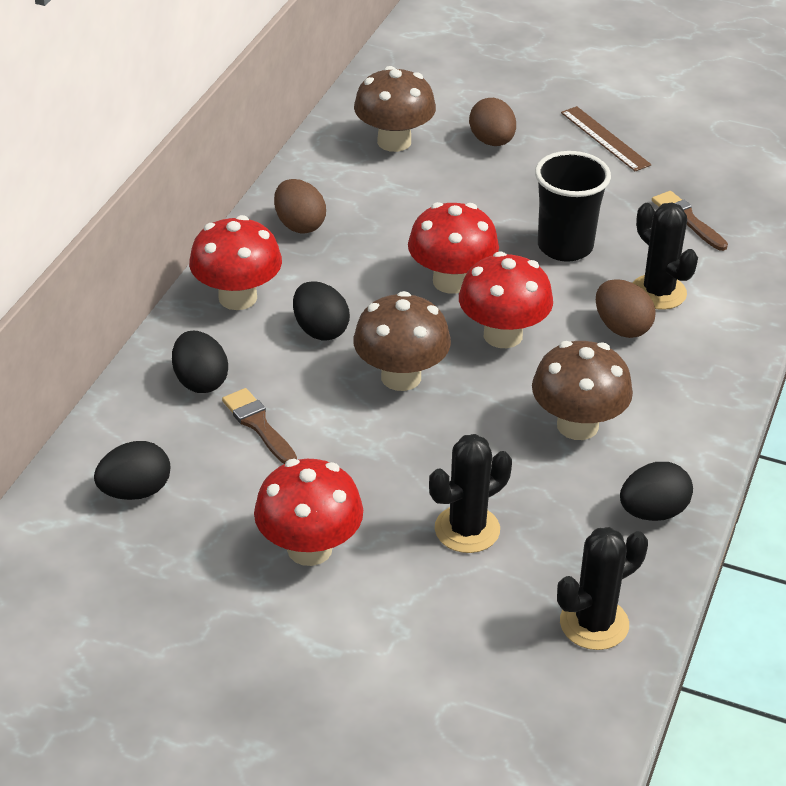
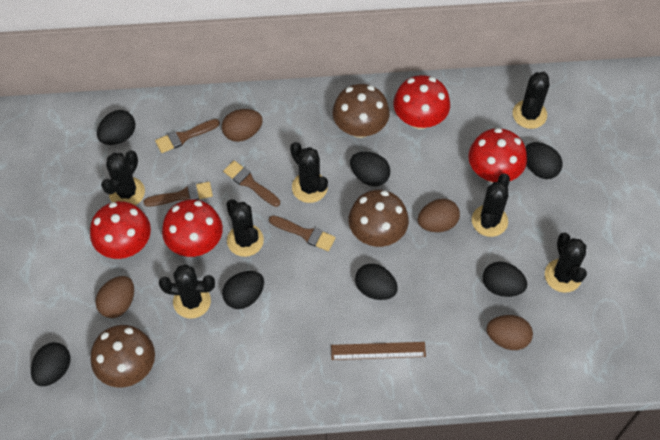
black cactus: [429,434,512,553] [557,527,648,650] [633,202,698,310] = 3 -> [101,150,145,206] [159,264,215,319] [226,199,264,257] [290,142,328,203] [472,174,510,237] [513,71,549,129] [545,232,587,293] = 7
black cup: [535,151,611,262] = 1 -> none = 0
black egg: [94,441,170,500] [172,331,228,393] [293,281,350,341] [620,462,693,521] = 4 -> [31,342,71,386] [97,110,135,145] [222,271,264,309] [350,152,390,186] [355,264,398,300] [483,262,527,297] [525,142,563,179] = 7
brown brush: [222,388,297,464] [652,191,728,251] = 2 -> [143,182,213,207] [155,119,220,153] [223,160,280,207] [269,216,336,251] = 4
brown egg: [274,179,326,234] [469,98,516,146] [596,279,656,338] = 3 -> [95,276,134,318] [222,109,263,142] [418,199,460,232] [486,315,533,350] = 4

